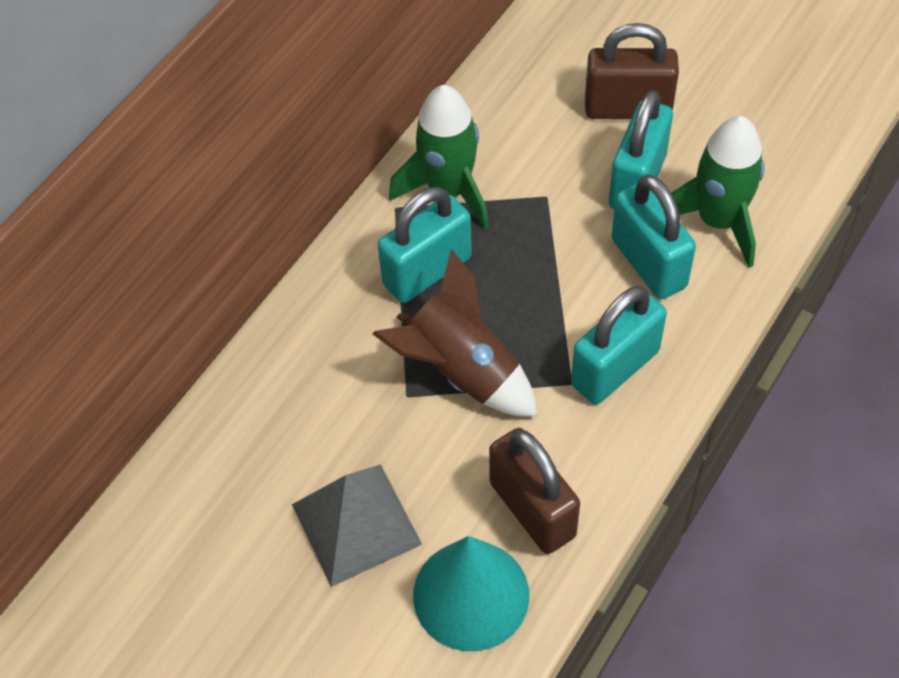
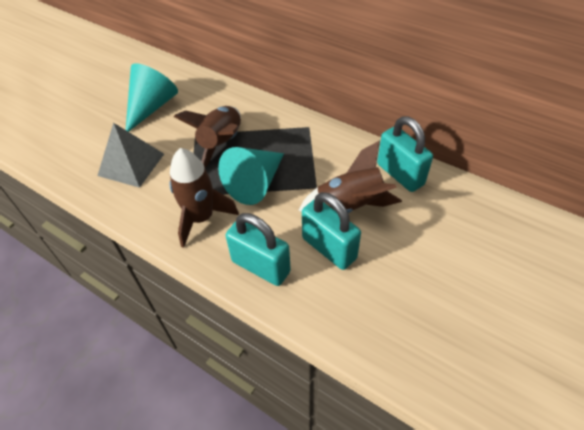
brown padlock: [489,428,580,554] [585,23,679,119] = 2 -> none = 0
brown rocket: [373,250,537,417] = 1 -> [169,148,239,248] [174,106,241,168] [298,140,402,213] = 3
green rocket: [389,85,489,230] [671,116,765,268] = 2 -> none = 0
turquoise cone: [413,536,529,651] = 1 -> [126,63,178,132] [218,147,284,205] = 2
turquoise padlock: [378,187,472,303] [571,286,667,404] [609,90,673,209] [611,175,696,299] = 4 -> [226,213,291,286] [302,192,361,270] [377,116,433,192] = 3

